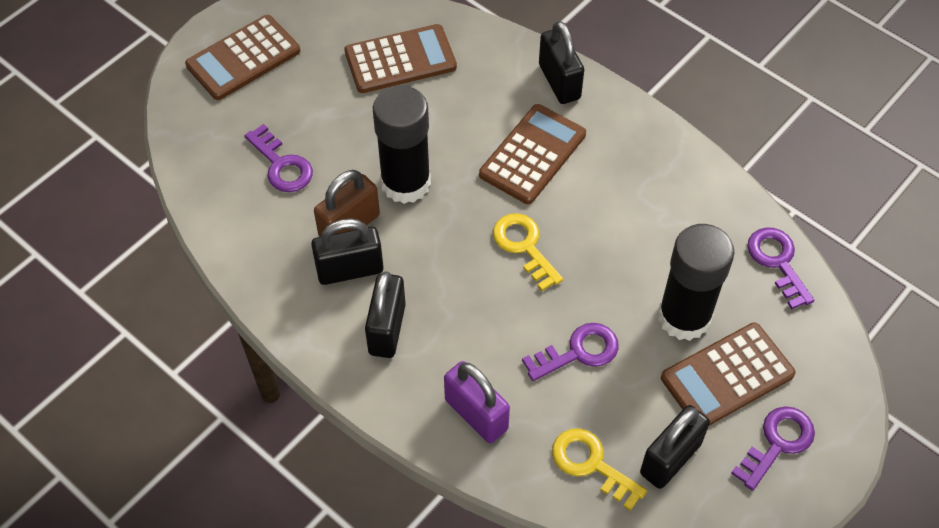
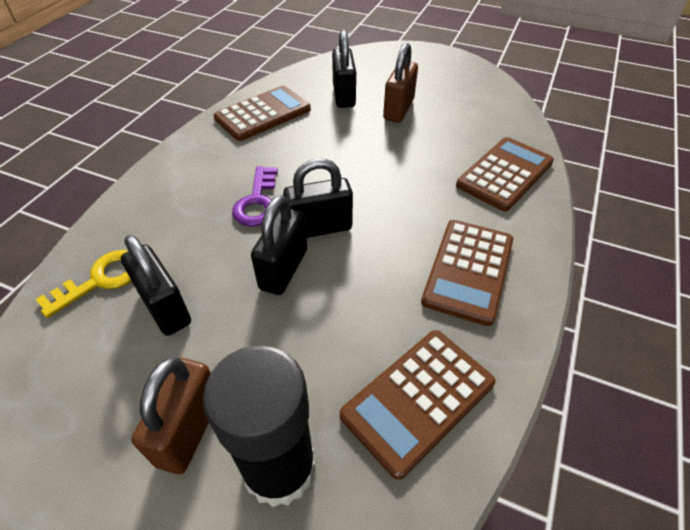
black glue stick: [373,85,431,204] [658,224,734,341] = 2 -> [203,345,316,507] = 1
brown padlock: [314,170,380,237] = 1 -> [131,357,211,474] [383,43,418,122] = 2
purple key: [244,124,313,192] [522,323,619,381] [731,406,815,491] [747,227,815,309] = 4 -> [232,166,278,226] = 1
purple padlock: [444,361,510,443] = 1 -> none = 0
yellow key: [493,213,563,291] [552,428,647,511] = 2 -> [35,250,131,318] = 1

